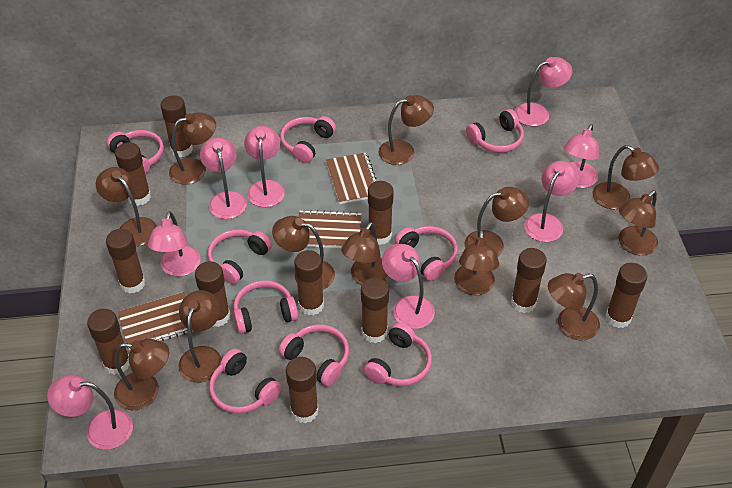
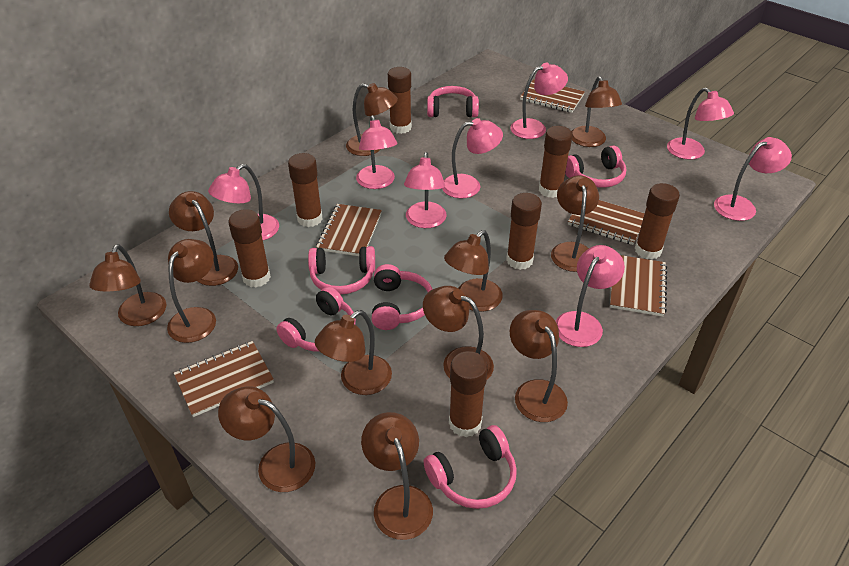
brown glue stick: [87,309,130,375] [106,229,145,294] [115,143,151,206] [161,95,193,157] [195,261,230,327] [286,357,319,423] [294,250,324,316] [361,277,389,343] [368,181,394,245] [511,248,547,313] [605,263,647,328] = 11 -> [228,209,271,287] [288,153,323,227] [388,67,412,134] [449,351,488,437] [506,193,542,270] [539,126,572,198] [635,183,680,260] = 7
brown notebook: [118,292,188,351] [299,209,362,248] [326,153,376,204] = 3 -> [174,341,274,417] [316,204,382,256] [520,79,585,113] [568,200,645,245] [610,255,667,317] = 5
pink headphones: [107,130,164,174] [208,229,272,285] [209,349,282,414] [234,280,298,334] [279,325,349,387] [280,116,336,163] [364,323,432,386] [395,226,458,281] [466,109,524,153] = 9 -> [276,286,356,352] [308,246,375,295] [371,264,433,330] [424,425,517,509] [427,86,479,117] [565,145,626,188] = 6

